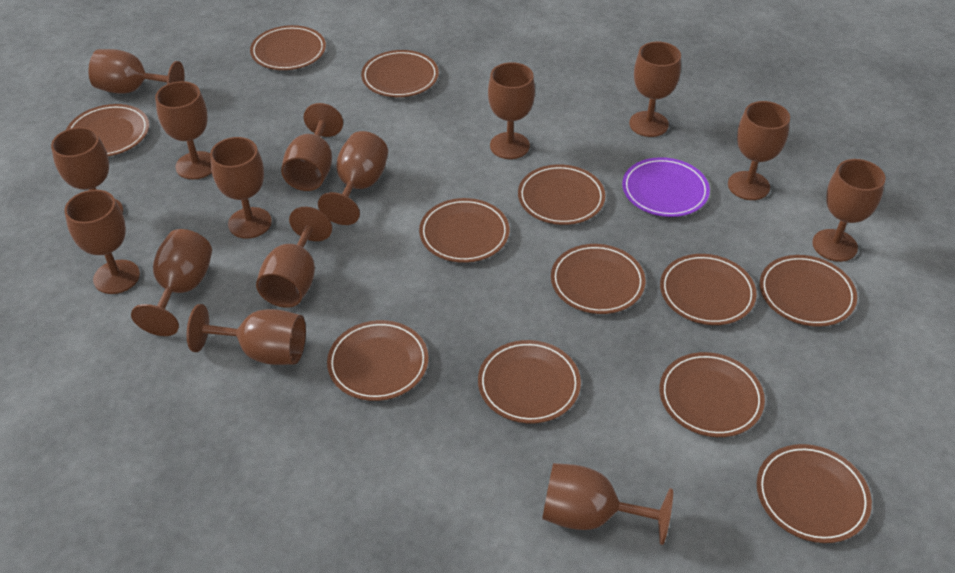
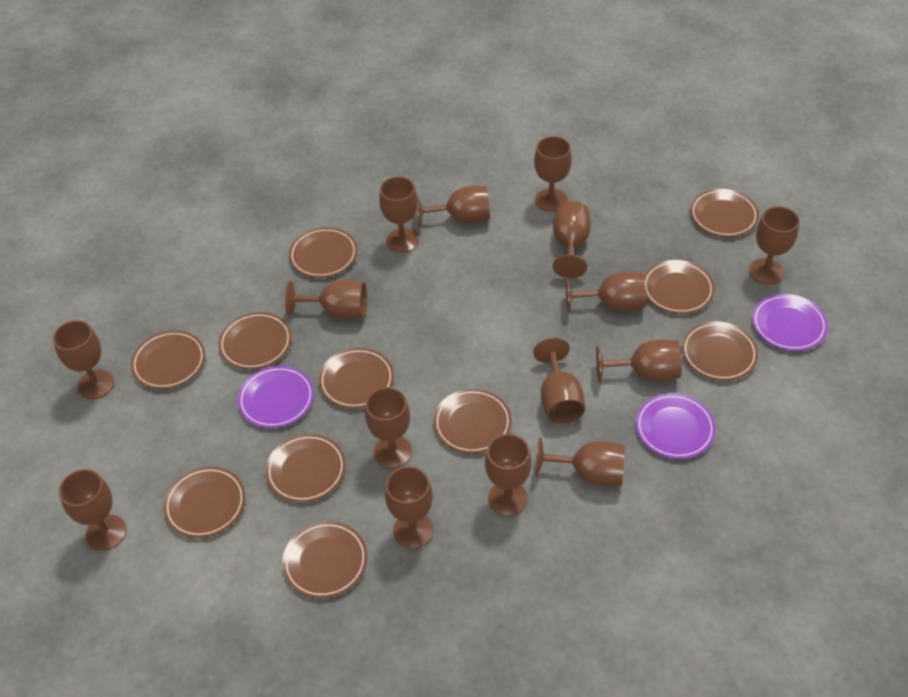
brown plate: [66,104,149,156] [250,25,326,70] [327,320,428,401] [361,50,439,97] [419,198,509,263] [478,340,581,423] [518,164,605,225] [551,244,645,314] [659,352,765,437] [660,254,757,325] [757,444,872,543] [760,255,857,327] = 12 -> [131,330,205,389] [163,467,246,538] [218,312,292,370] [265,434,346,503] [282,521,368,598] [289,227,358,278] [319,348,394,409] [433,389,512,454] [644,260,715,314] [682,321,758,381] [690,189,759,237] = 11
purple plate: [622,157,710,217] = 1 -> [238,366,314,428] [635,393,716,459] [752,294,828,351] = 3

